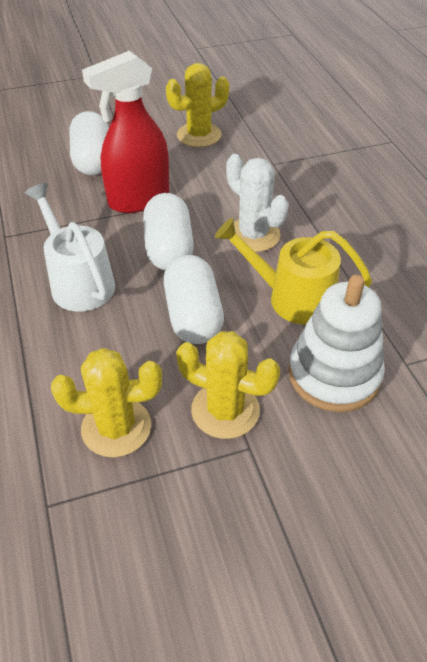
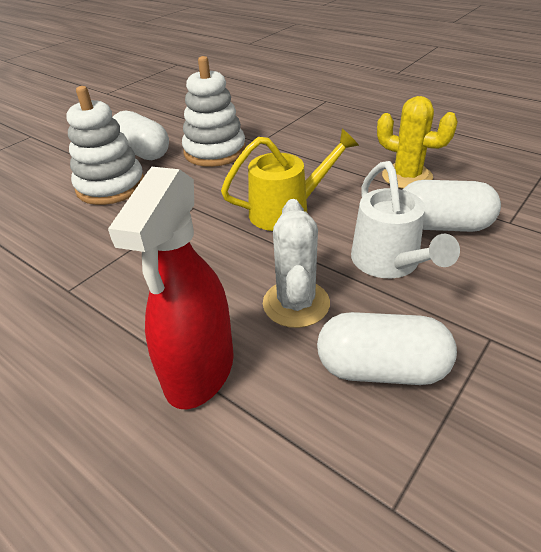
white stacking toy: [288,275,385,412] = 1 -> [66,86,144,205] [182,56,246,167] = 2
yellow cactus: [51,348,162,458] [166,63,229,147] [176,331,280,439] = 3 -> [377,96,458,189] = 1

